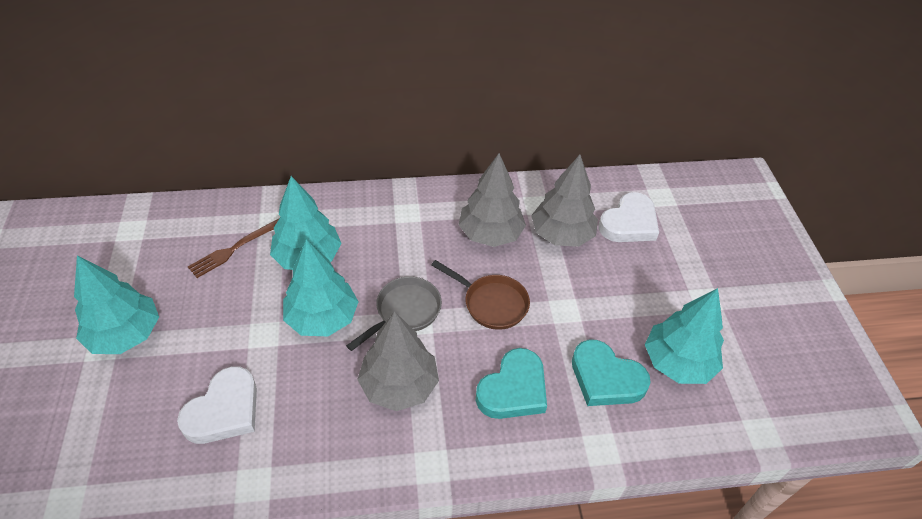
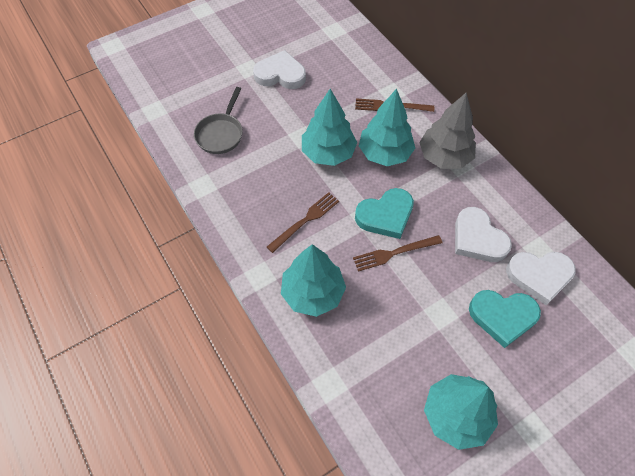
brown fork: [188,219,279,278] = 1 -> [267,192,339,253] [353,235,442,272] [355,98,434,112] = 3
brown pan: [431,260,530,330] = 1 -> none = 0
grey tree: [357,311,439,411] [458,153,526,247] [531,155,598,247] = 3 -> [419,93,476,169] = 1
white heart: [177,366,257,444] [599,192,659,242] = 2 -> [253,50,306,89] [455,207,512,262] [506,252,576,305] = 3

